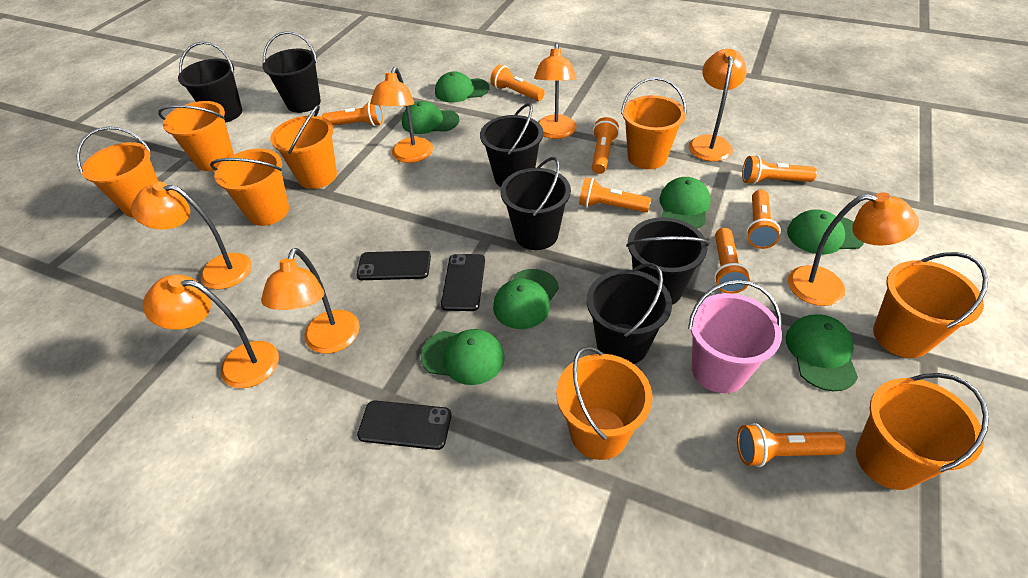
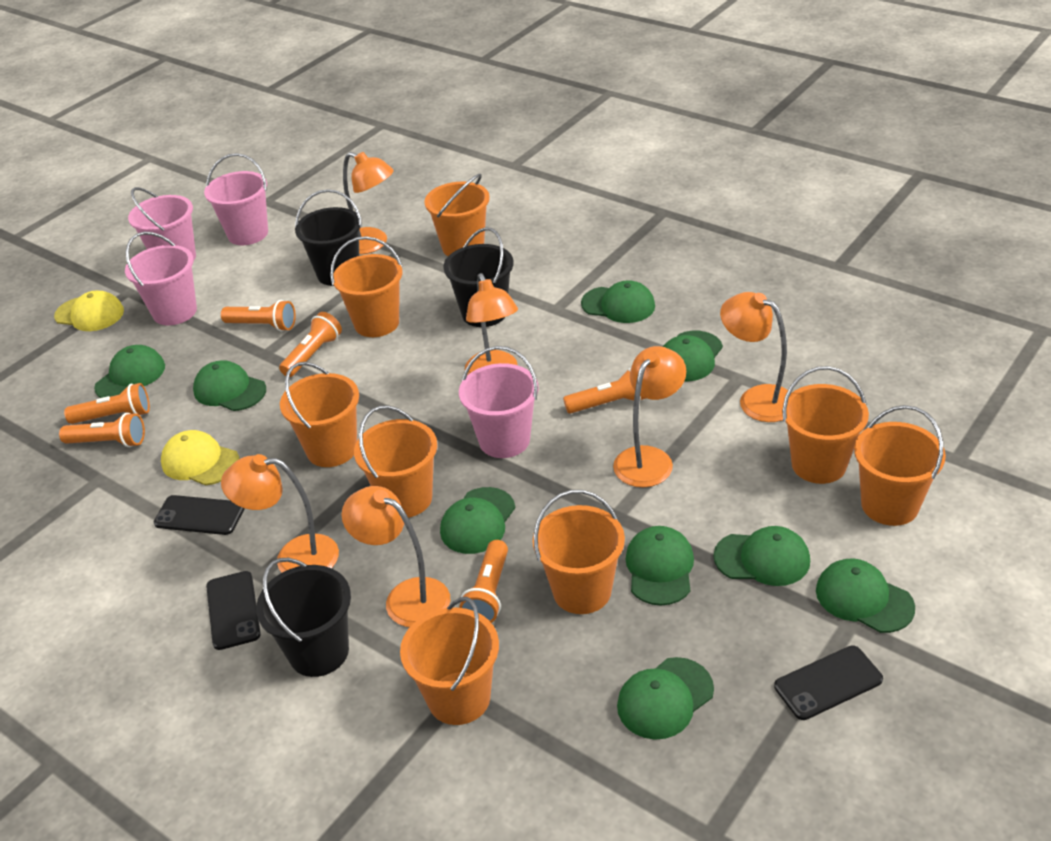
black bucket: [178,42,242,123] [262,31,321,113] [480,103,543,187] [500,157,571,250] [587,263,672,364] [626,217,710,305] = 6 -> [256,558,351,677] [295,189,362,286] [443,227,514,327] = 3
green cap: [402,101,459,134] [421,329,505,385] [435,71,489,103] [493,269,559,329] [659,177,711,229] [786,314,858,391] [787,209,864,254] = 7 -> [94,345,165,398] [193,360,266,411] [440,487,515,554] [581,280,655,323] [617,657,714,739] [625,526,694,606] [663,331,723,381] [713,526,810,586] [816,558,915,633] = 9
orange flashlight: [322,101,383,126] [490,65,545,101] [579,178,651,213] [592,117,619,174] [714,228,750,294] [737,423,846,467] [742,155,817,185] [746,190,781,249] = 8 -> [59,413,145,447] [64,383,150,424] [221,300,296,331] [279,312,342,377] [459,540,508,623] [563,368,646,414] = 6
orange lamp: [131,182,252,290] [143,275,279,388] [261,248,360,354] [370,67,433,163] [534,43,576,139] [689,49,747,161] [788,192,919,306] = 7 -> [221,454,339,573] [341,486,450,627] [343,152,394,254] [465,273,518,375] [613,346,686,487] [720,292,788,422] = 6
pink bucket: [688,280,782,393] = 1 -> [125,232,197,326] [128,187,196,260] [204,153,268,245] [459,346,539,458] = 4
yellow cap: none = 0 -> [54,291,124,331] [161,430,239,486] = 2

